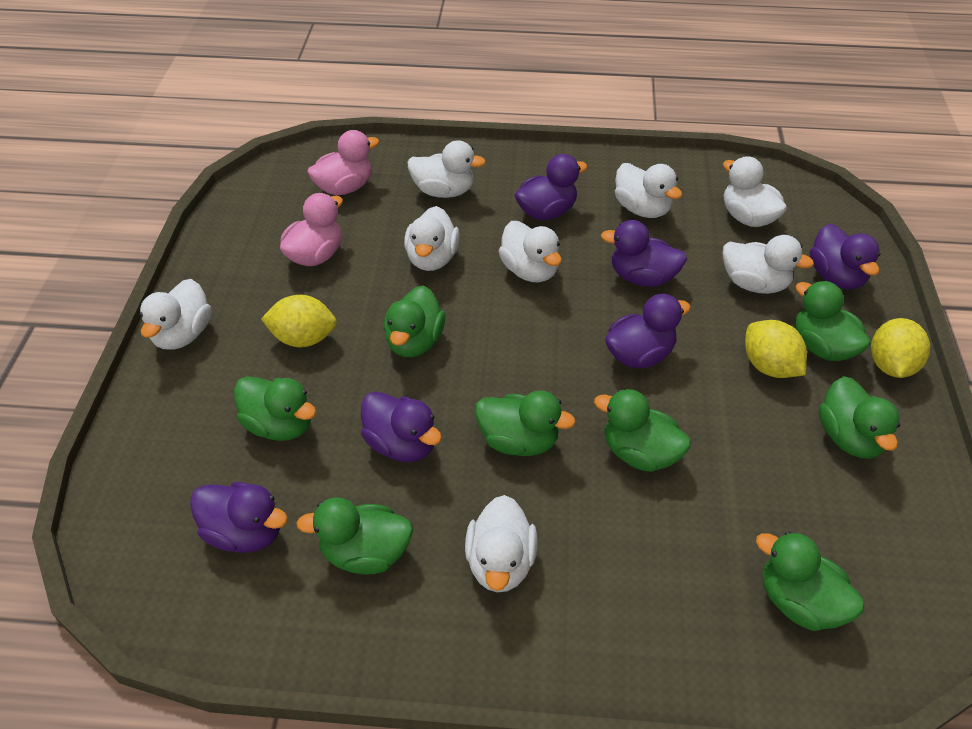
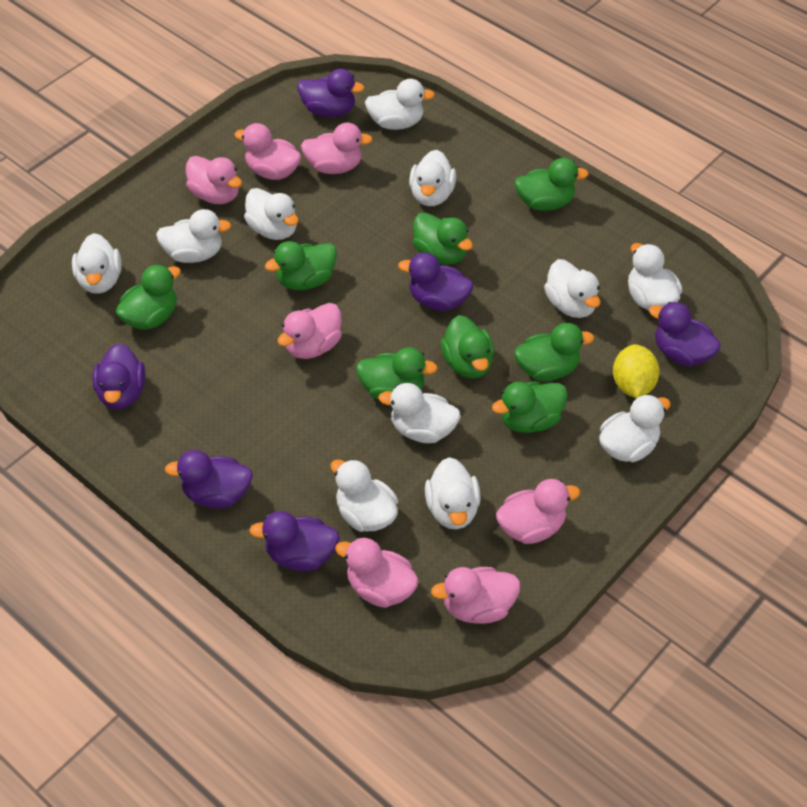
pink duck: [280,193,343,266] [307,130,379,195] = 2 -> [186,156,242,204] [234,123,302,180] [277,303,342,359] [301,123,373,174] [335,537,419,608] [431,567,520,624] [496,479,580,544] = 7
white duck: [139,279,211,350] [404,206,460,271] [408,140,486,198] [465,495,538,592] [498,221,562,282] [615,163,682,218] [723,156,787,227] [723,235,814,294] = 8 -> [72,233,122,294] [156,209,232,263] [244,188,299,240] [330,459,398,532] [365,79,435,130] [378,383,461,443] [409,150,456,206] [425,457,481,529] [544,259,601,318] [599,394,671,462] [628,243,682,310] = 11
yellow lemon: [261,295,337,347] [745,320,807,378] [871,318,930,378] = 3 -> [613,344,660,399] = 1

